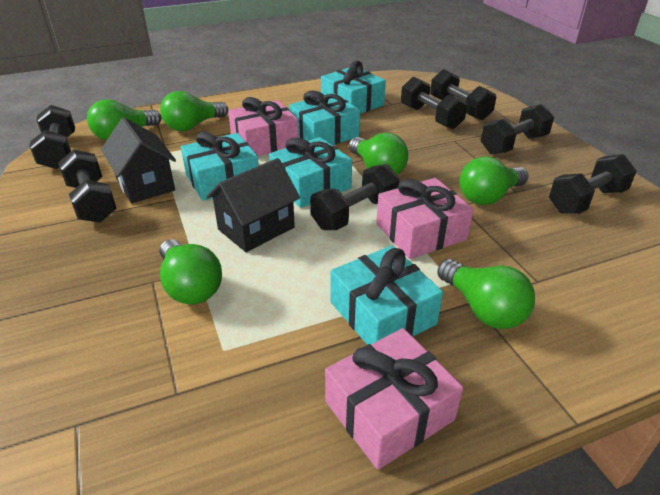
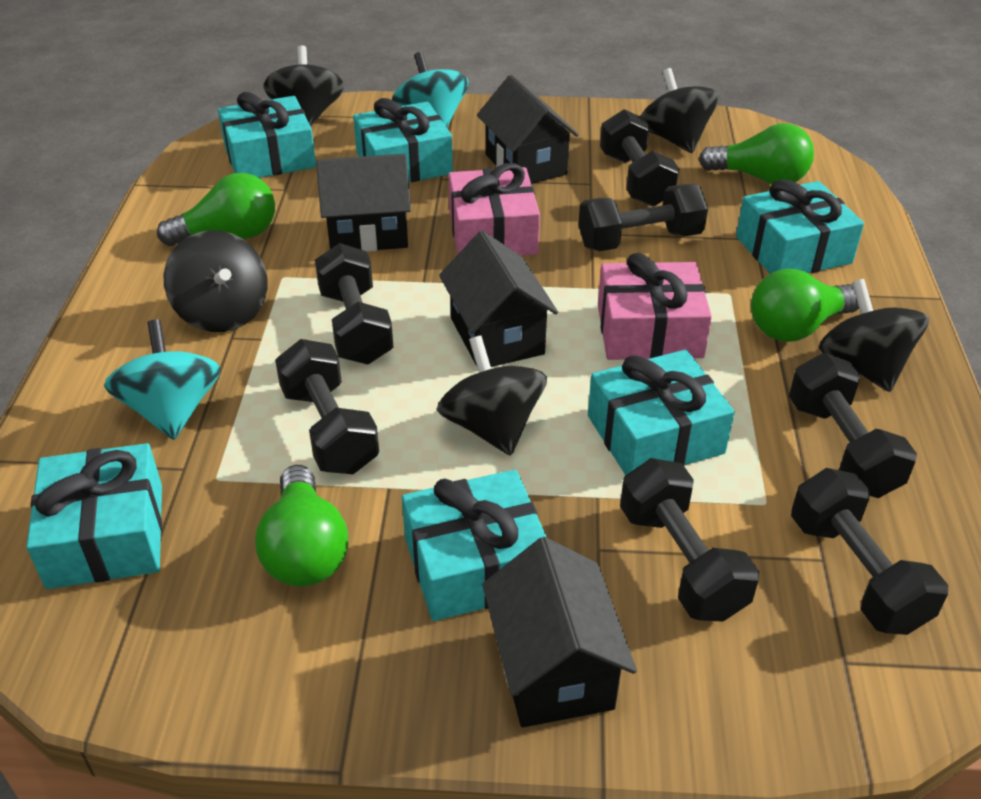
black house: [101,117,176,203] [206,158,300,252] = 2 -> [316,154,411,252] [439,231,558,367] [477,75,579,184] [482,537,637,727] = 4
black spinning top: none = 0 -> [164,230,268,332] [263,45,344,126] [437,336,547,456] [640,68,719,153] [819,279,929,392] = 5
green light bulb: [87,99,161,140] [159,239,222,304] [160,91,228,131] [349,133,408,175] [437,259,535,329] [459,156,529,205] = 6 -> [157,173,275,246] [255,465,348,587] [699,123,814,184] [751,269,859,342] = 4
pink gift: [228,97,299,156] [325,328,463,470] [376,178,474,259] = 3 -> [449,163,540,256] [598,253,712,360] = 2
turquoise gift: [181,132,259,201] [269,137,352,208] [289,90,360,145] [321,61,386,114] [331,246,443,345] = 5 -> [26,443,162,589] [218,92,316,178] [353,98,453,182] [402,469,546,621] [588,350,735,475] [736,179,864,274] = 6
turquoise spinning top: none = 0 -> [104,320,221,440] [392,52,469,127] = 2

